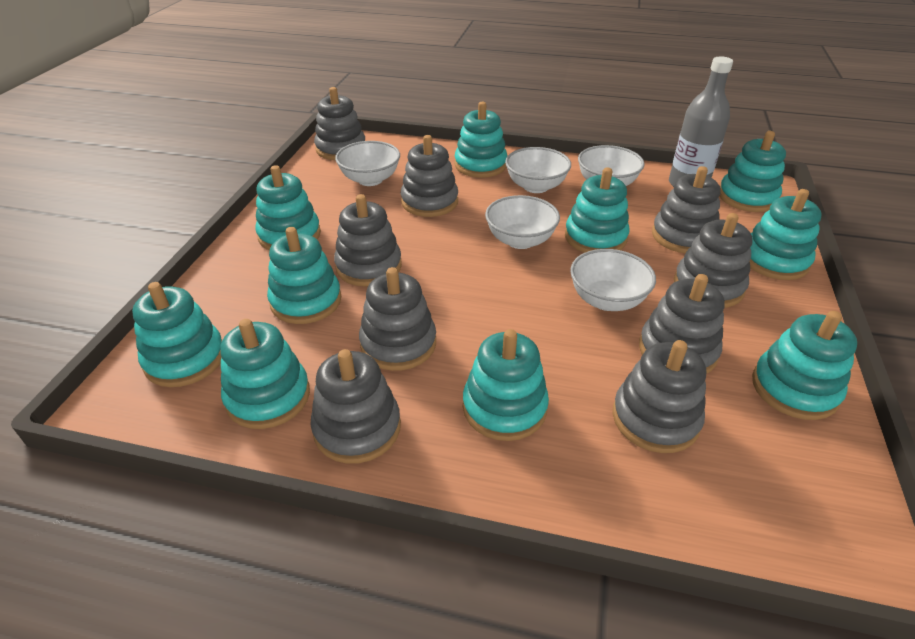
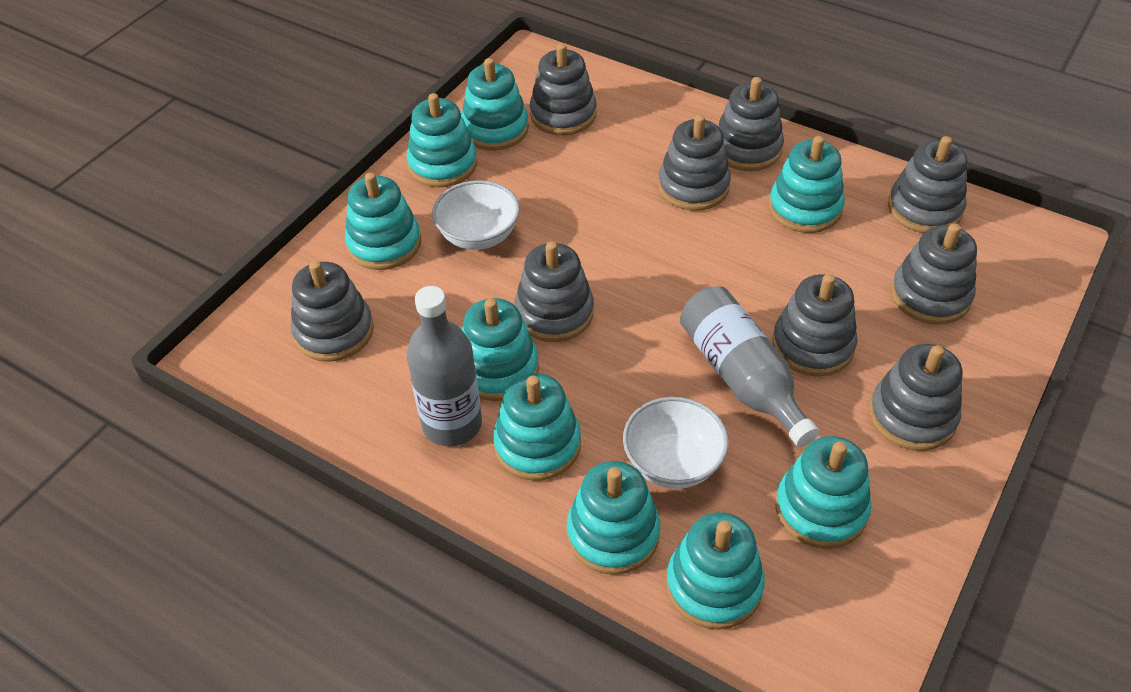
grey bottle: [669,56,733,187] = 1 -> [407,286,482,446] [680,286,819,447] = 2
turquoise stacking toy: [132,282,222,387] [220,319,310,429] [255,165,321,250] [267,227,341,324] [455,102,507,178] [463,329,549,441] [565,168,630,253] [719,131,786,212] [749,189,821,280] [752,311,857,420] = 10 -> [345,172,421,270] [407,93,477,187] [461,58,529,151] [462,298,539,401] [493,373,581,481] [567,461,660,575] [666,512,765,630] [769,136,845,233] [775,436,871,549] = 9
white bowl: [335,141,400,186] [485,195,560,249] [505,147,571,193] [570,249,656,311] [578,145,645,186] = 5 -> [432,180,520,250] [623,397,729,489] = 2

